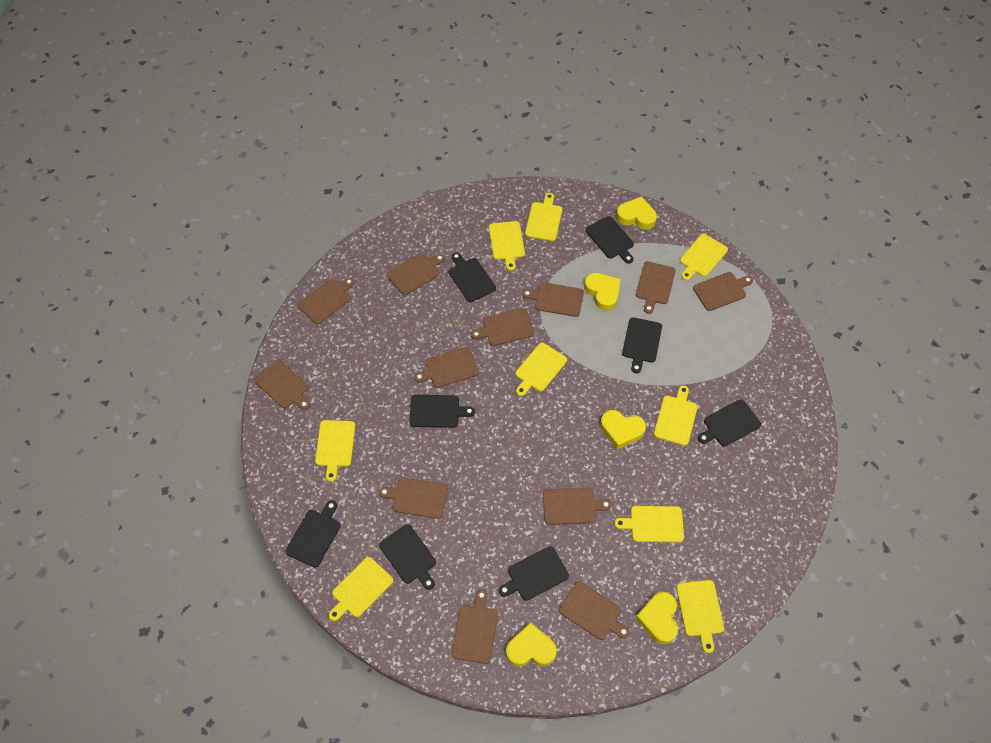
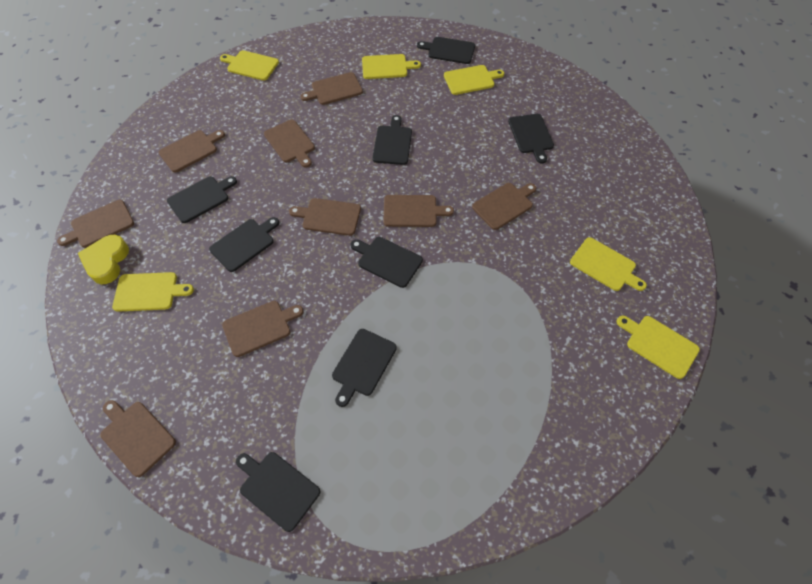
brown cutting board: [254,360,310,410] [298,278,354,324] [379,478,448,519] [387,253,445,295] [414,347,479,388] [452,589,498,664] [471,308,534,346] [522,282,584,317] [543,488,612,525] [559,582,630,640] [636,261,676,314] [693,272,753,311] = 12 -> [57,200,134,248] [101,400,176,477] [158,130,225,172] [222,301,304,357] [264,120,315,167] [289,198,361,236] [300,72,363,105] [383,195,454,227] [472,183,536,230] = 9
yellow cutting board: [315,420,355,482] [329,557,393,621] [489,221,525,271] [515,343,567,396] [525,193,562,241] [614,506,684,543] [654,385,697,446] [676,580,724,653] [680,234,728,280] = 9 -> [112,272,194,312] [220,50,279,81] [362,54,421,79] [444,65,504,95] [570,237,647,291] [617,316,700,379] = 6
yellow heart: [506,622,557,667] [584,273,621,311] [600,410,646,449] [616,196,657,230] [635,592,678,644] = 5 -> [78,235,129,284] = 1

